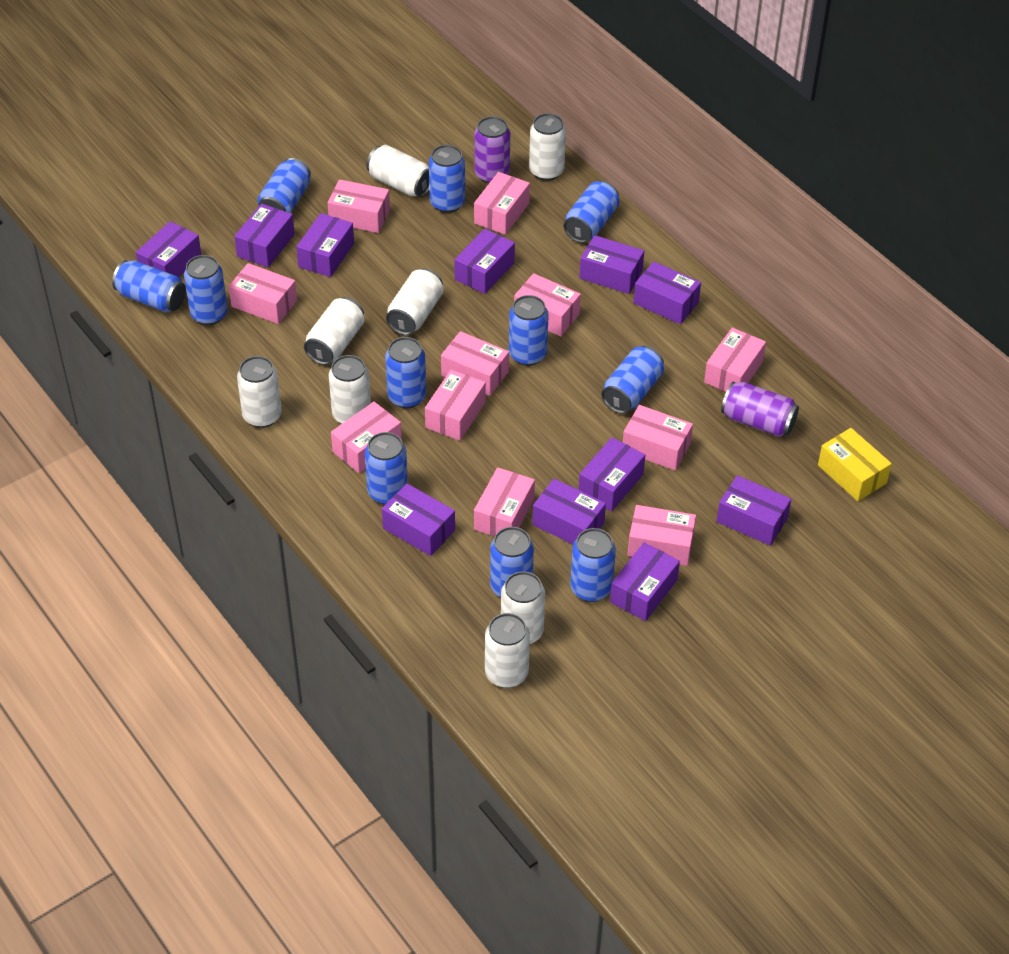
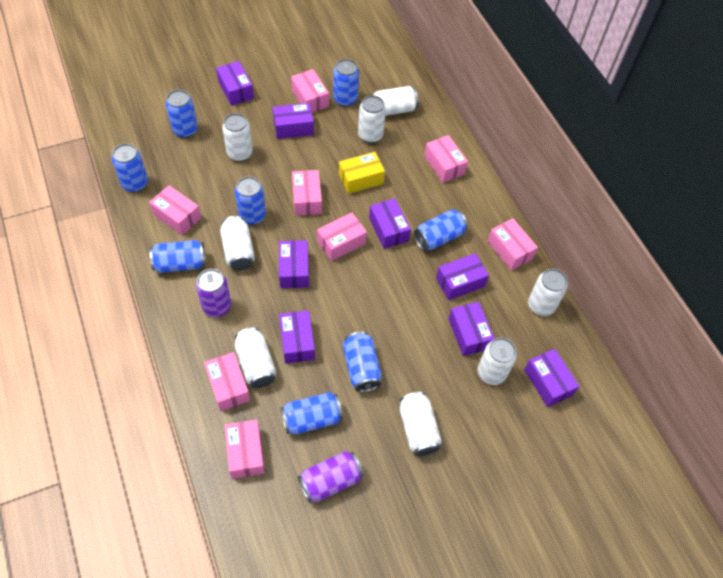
blue can: [112,260,186,313] [184,255,228,325] [257,158,311,213] [365,432,408,505] [385,337,426,408] [429,145,465,213] [490,527,534,597] [509,295,549,366] [564,181,620,243] [570,528,616,602] [601,346,664,414] = 11 -> [112,143,148,192] [150,240,206,273] [166,90,198,138] [235,176,266,225] [281,392,343,435] [333,59,359,107] [343,331,382,392] [414,209,468,251] = 8
pink box: [229,263,297,324] [328,179,390,233] [331,402,402,473] [425,370,486,441] [441,331,509,396] [474,172,530,235] [474,467,535,537] [514,273,581,336] [623,405,693,471] [628,505,696,566] [704,328,766,392] = 11 -> [149,185,201,235] [204,352,250,411] [225,420,265,479] [291,69,329,112] [292,170,322,216] [317,213,367,261] [424,135,468,183] [487,218,538,271] = 8
purple box: [136,221,201,277] [234,203,295,267] [296,213,354,277] [382,483,455,556] [455,229,515,294] [532,479,606,544] [579,235,644,294] [579,437,645,511] [610,542,680,621] [634,262,701,324] [716,475,791,546] = 11 -> [216,61,254,106] [273,103,314,139] [279,240,309,288] [279,310,315,364] [369,198,411,249] [436,253,489,300] [448,302,495,356] [524,349,580,407] = 8

